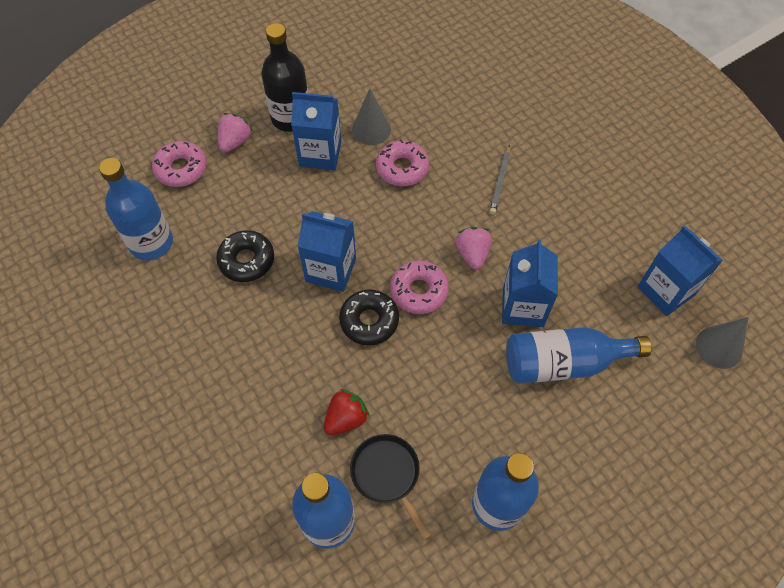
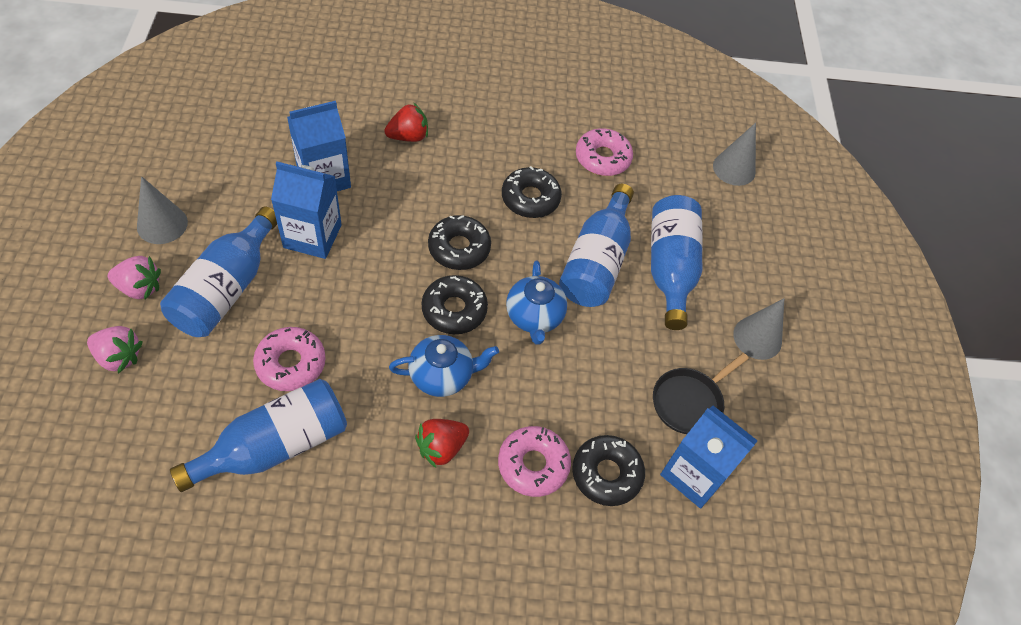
black bottle: [261,23,308,132] = 1 -> none = 0
black donut: [216,230,274,282] [339,289,399,345] = 2 -> [422,275,488,334] [428,215,491,270] [502,166,562,218] [572,435,645,506] = 4
blue carton: [291,92,341,170] [297,211,356,292] [502,239,558,327] [638,225,723,316] = 4 -> [271,161,342,259] [287,101,351,191] [660,406,758,509] = 3
blue teapot: none = 0 -> [389,335,499,397] [506,261,567,345] = 2
grey cone: [352,89,391,145] [696,317,749,369] = 2 -> [137,176,188,244] [713,123,756,186] [733,298,785,360] = 3
grey pencil: [490,145,510,214] = 1 -> none = 0
red strawberry: [324,389,370,436] = 1 -> [384,103,428,142] [415,419,469,468] = 2

